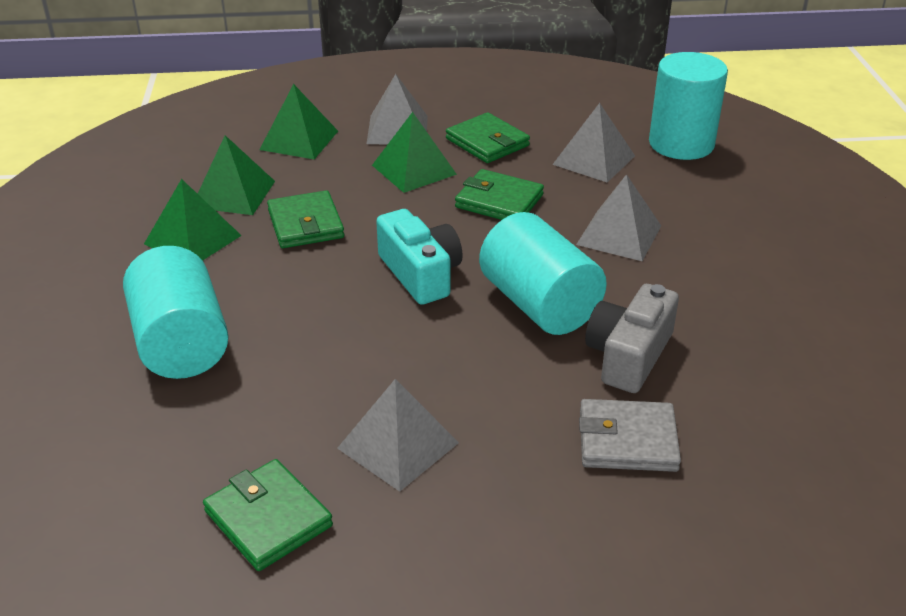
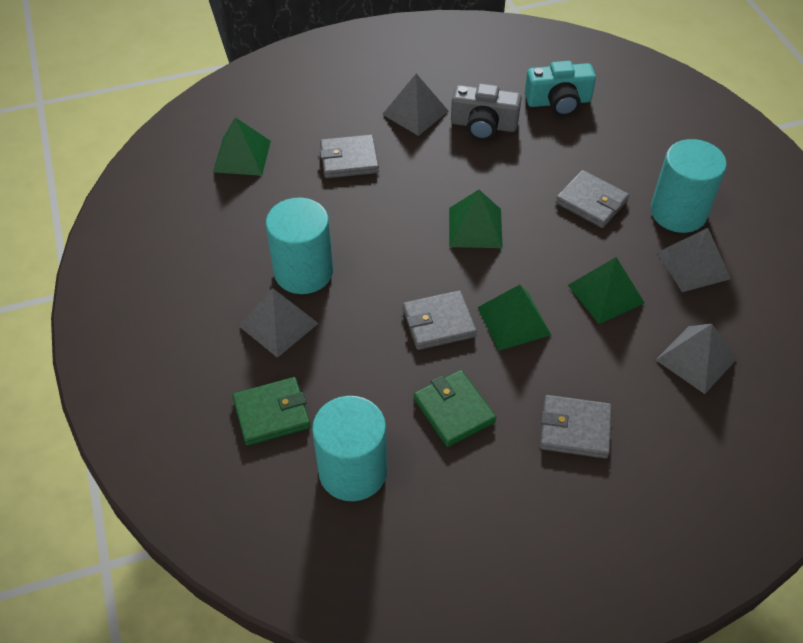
green wallet: [203,459,333,571] [267,190,344,248] [446,112,530,163] [455,169,544,220] = 4 -> [232,377,311,446] [414,370,496,447] = 2
grey wallet: [579,399,681,472] = 1 -> [320,134,379,178] [403,290,477,350] [540,395,612,459] [555,170,629,228] = 4

